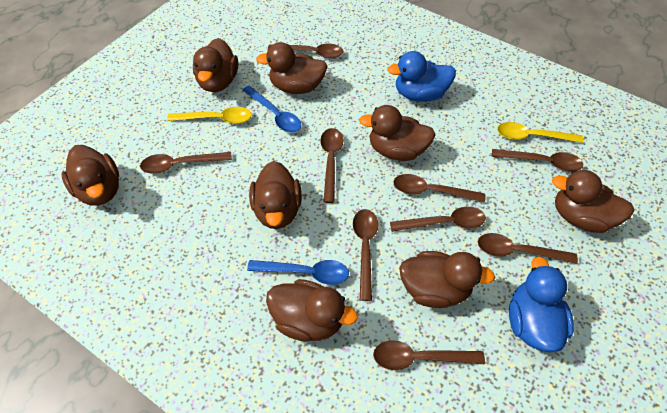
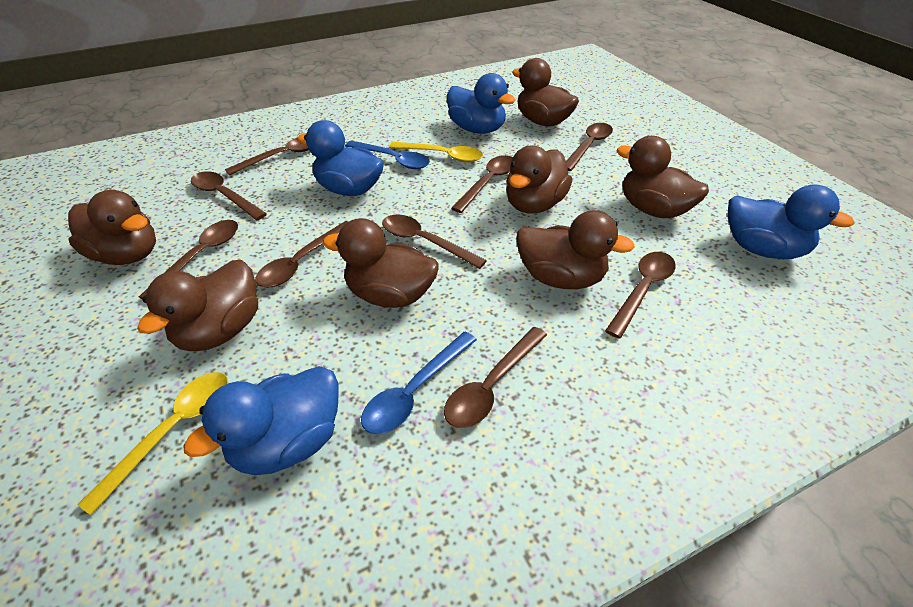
blue duck: [387,51,456,102] [509,256,574,352] = 2 -> [183,366,339,475] [297,120,384,196] [447,73,516,134] [728,184,854,259] = 4
brown duck: [62,145,119,206] [193,38,238,92] [249,161,302,229] [256,42,328,94] [266,279,358,341] [359,105,436,161] [399,251,495,308] [552,170,634,233] = 8 -> [68,190,156,265] [137,260,258,351] [323,218,439,308] [506,145,572,214] [512,58,579,126] [516,210,635,289] [617,136,709,218] = 7

